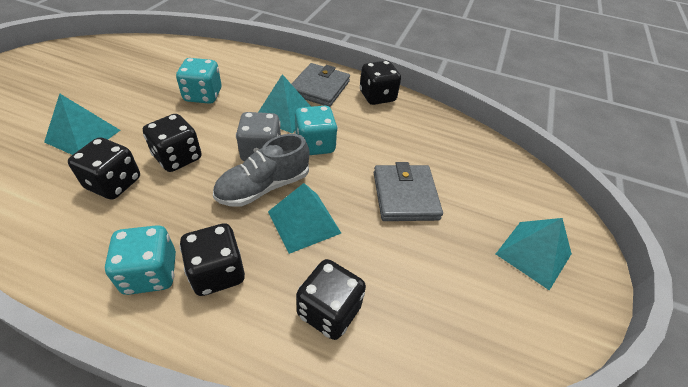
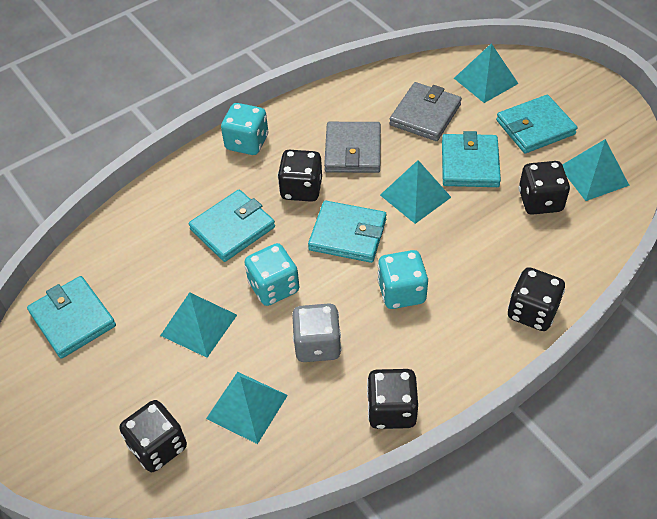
grey shoe: [213,134,310,207] = 1 -> none = 0
turquoise pyramid: [44,94,121,155] [259,74,311,133] [268,183,341,254] [496,218,572,290] = 4 -> [160,292,237,358] [206,372,288,444] [380,160,451,224] [454,43,518,103] [562,139,630,201] = 5
turquoise wallet: none = 0 -> [27,276,116,359] [189,190,275,262] [308,200,387,263] [442,131,501,187] [496,95,577,154] = 5

